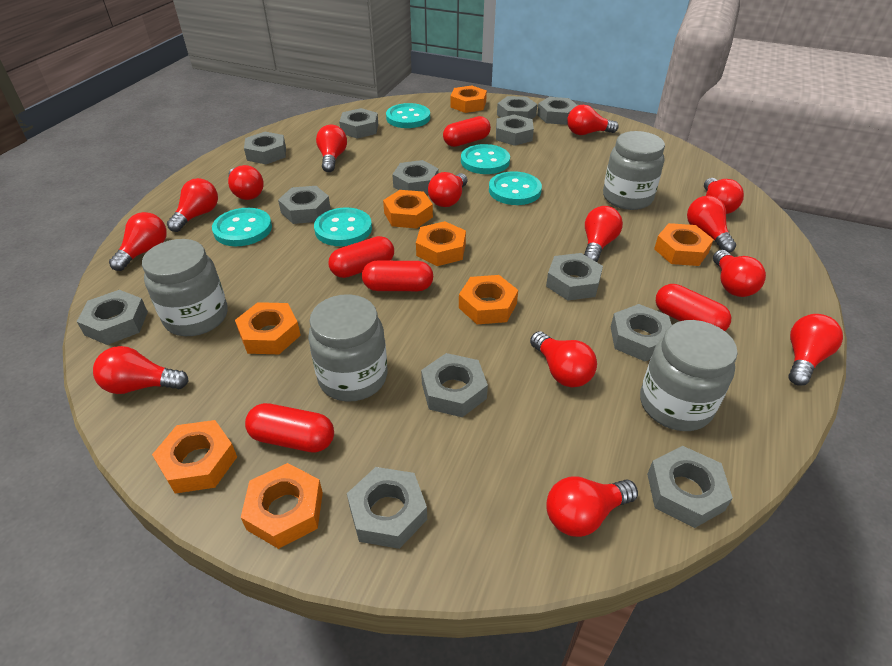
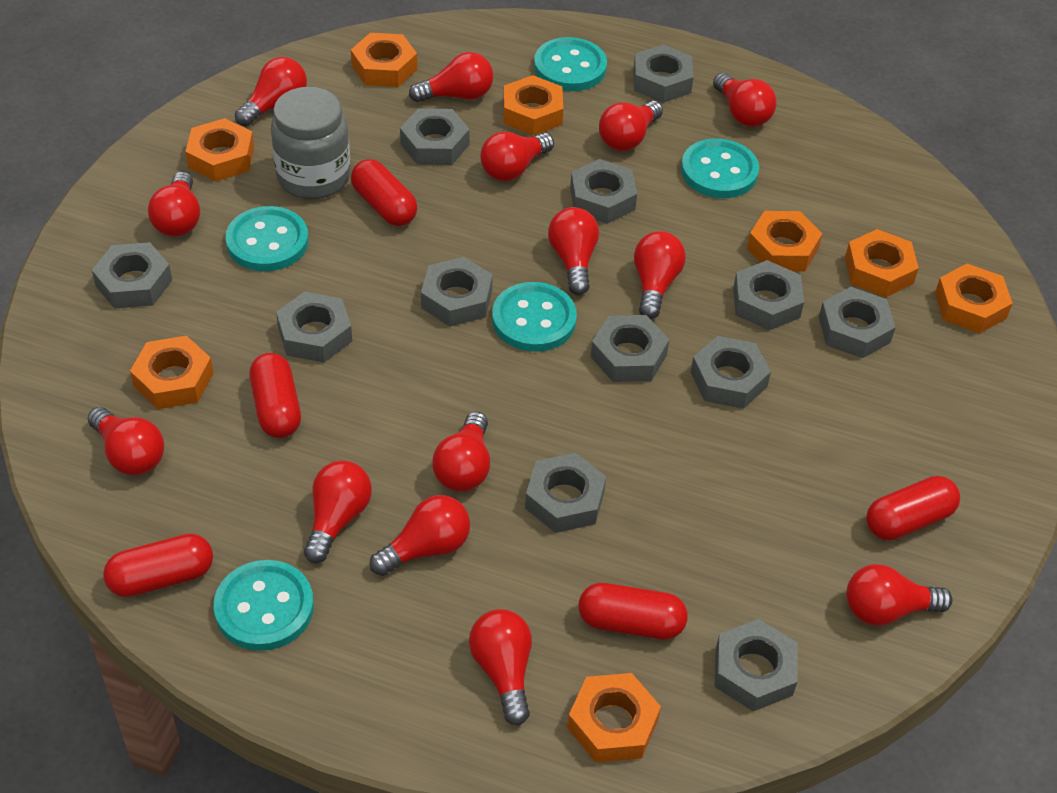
grey jar: [142,239,228,336] [308,294,387,402] [603,131,665,210] [640,320,738,431] = 4 -> [271,87,350,199] = 1
grey nut: [77,290,148,345] [244,132,286,164] [278,186,331,224] [339,108,378,139] [347,467,427,549] [392,160,439,194] [421,353,488,417] [496,114,534,146] [497,96,537,119] [537,97,578,125] [546,253,603,300] [611,304,672,361] [647,446,733,528] = 13 -> [92,242,172,309] [276,292,352,363] [400,108,470,165] [421,257,493,327] [525,453,606,533] [570,159,637,224] [591,315,669,382] [633,45,694,103] [691,336,771,409] [715,619,797,711] [733,260,804,330] [819,287,896,358] = 12

